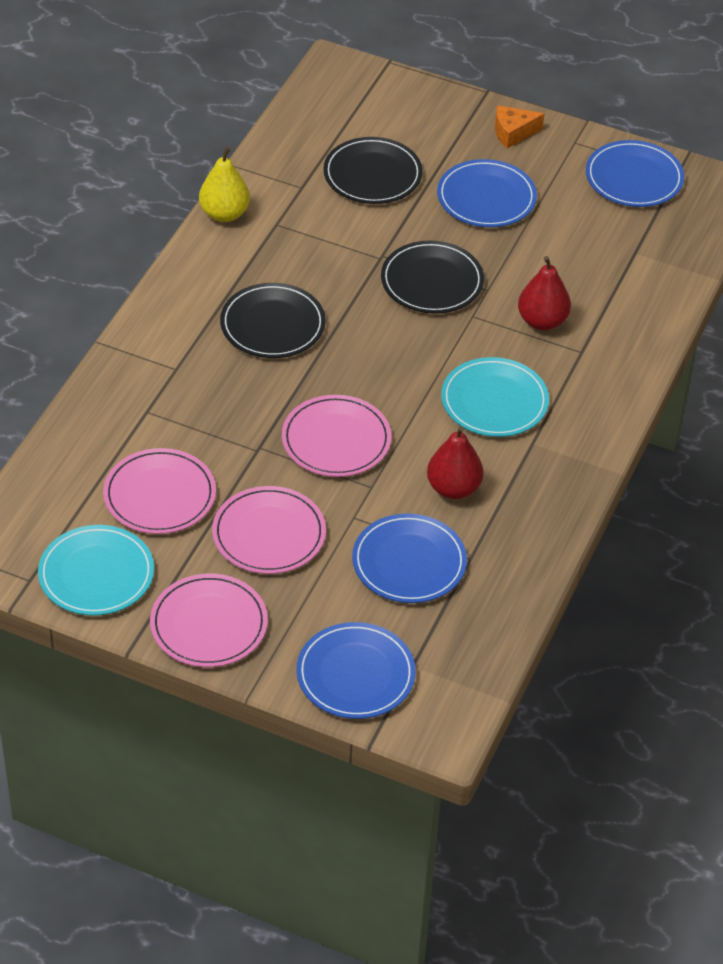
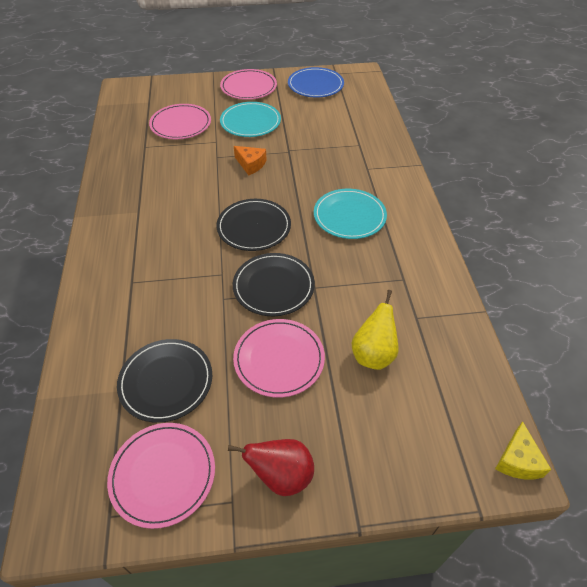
blue plate: [296,622,416,719] [352,513,467,603] [437,159,537,227] [586,140,684,207] = 4 -> [288,67,344,98] = 1
red pear: [427,426,484,499] [518,256,571,330] = 2 -> [228,439,314,496] = 1
yellow cheese: none = 0 -> [495,421,551,479] = 1

